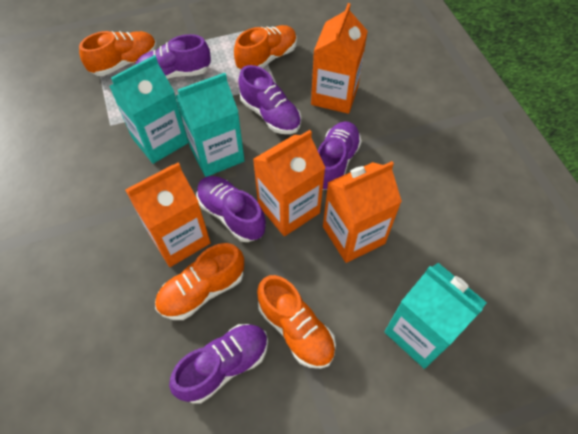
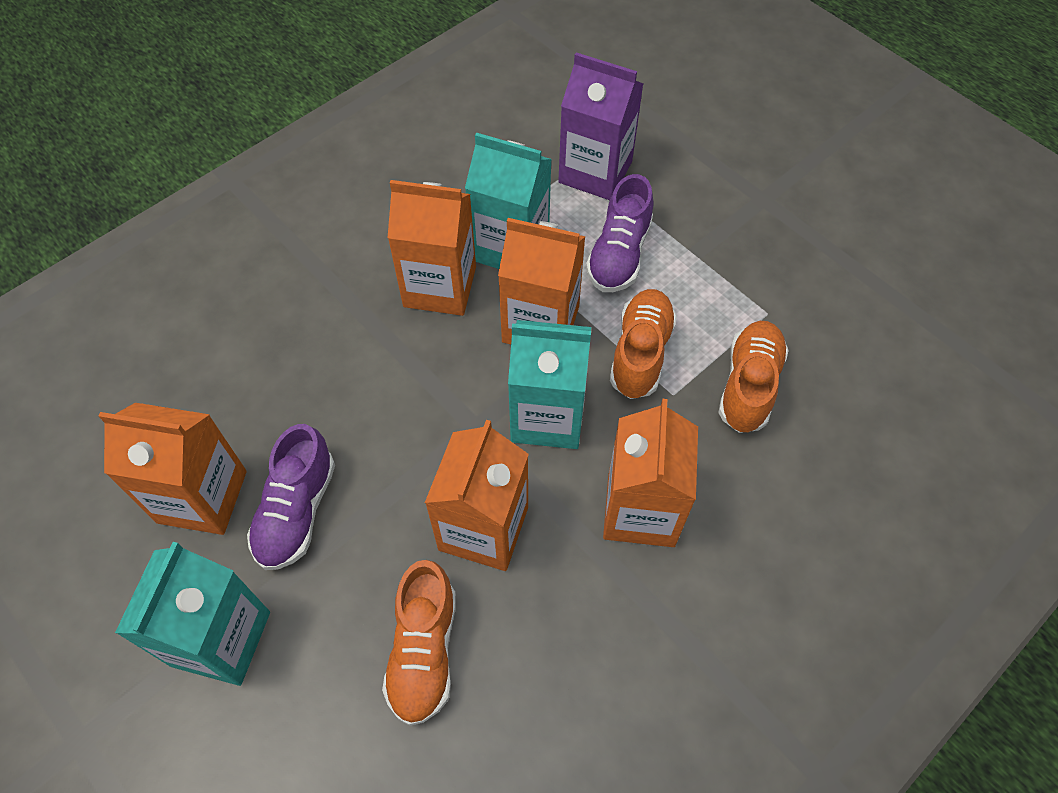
orange carton: [125,163,211,267] [253,130,325,236] [311,3,368,114] [323,161,402,263] = 4 -> [99,403,247,535] [388,180,476,316] [425,420,529,571] [498,218,585,344] [603,399,698,547] = 5
orange shoe: [79,31,157,76] [155,243,244,320] [234,25,297,70] [257,275,336,369] = 4 -> [382,560,456,726] [610,289,677,399] [718,321,789,433] = 3
purple carton: none = 0 -> [558,52,643,200] = 1
purple shoe: [135,34,211,79] [169,324,268,404] [196,176,266,242] [238,65,301,134] [317,121,362,190] = 5 -> [247,424,335,570] [586,174,653,292] = 2

